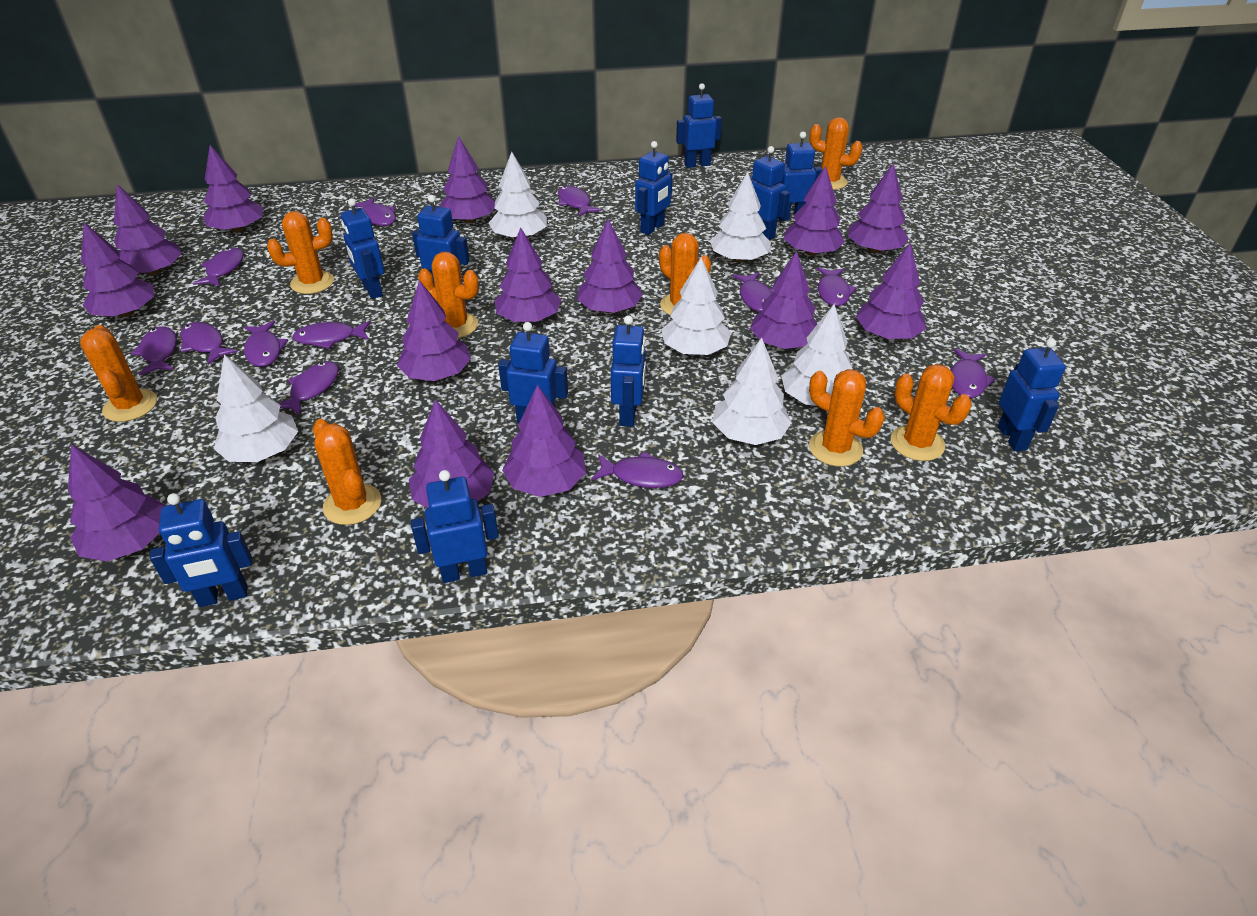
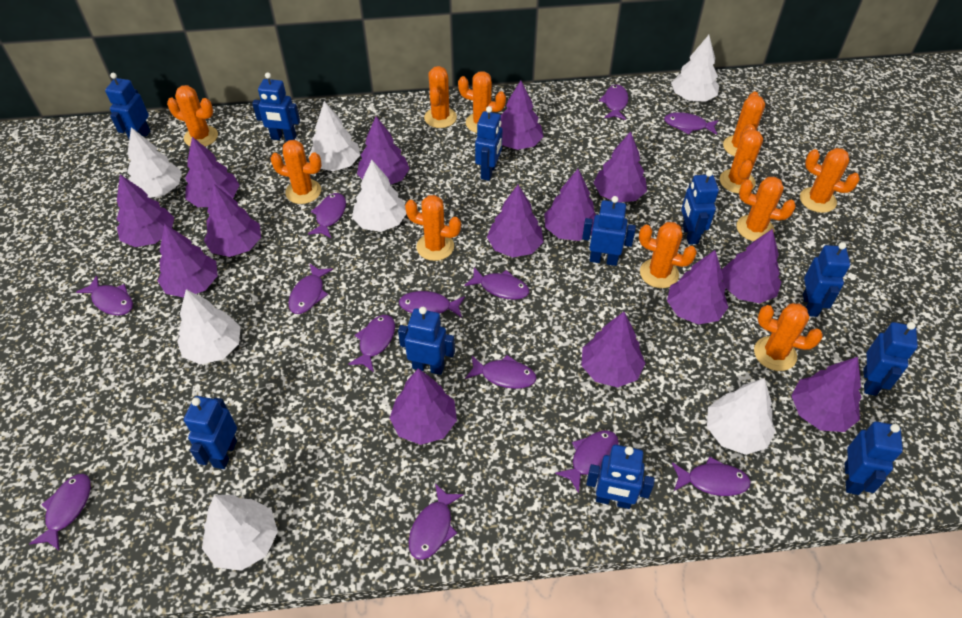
orange cactus: [80,325,157,422] [267,211,334,294] [313,419,381,525] [418,252,479,338] [659,233,711,315] [809,117,863,190] [809,369,885,466] [891,364,971,461] = 8 -> [167,85,218,147] [270,140,322,204] [405,195,461,261] [424,66,457,128] [458,71,506,133] [639,222,697,288] [720,125,763,193] [723,92,765,157] [736,177,796,241] [754,303,823,371] [800,148,860,213] = 11
purple fish: [131,326,177,376] [180,322,238,365] [193,248,244,286] [244,321,288,367] [278,361,339,415] [292,321,370,349] [355,197,396,226] [558,186,601,217] [591,452,683,488] [733,272,774,312] [816,267,857,306] [951,348,996,398] = 12 -> [29,474,91,550] [76,276,133,316] [288,263,333,314] [308,193,346,238] [348,315,395,372] [399,291,465,318] [409,484,464,560] [464,267,529,300] [465,355,537,389] [555,430,619,493] [599,85,628,120] [664,112,719,135] [672,456,751,496] = 13
white tree: [214,354,298,462] [488,152,547,239] [661,257,731,355] [710,172,771,262] [712,338,792,445] [781,304,853,406] = 6 -> [127,127,182,198] [177,289,241,365] [202,495,278,571] [308,101,360,171] [352,160,406,232] [671,35,719,102] [707,378,776,455] = 7

